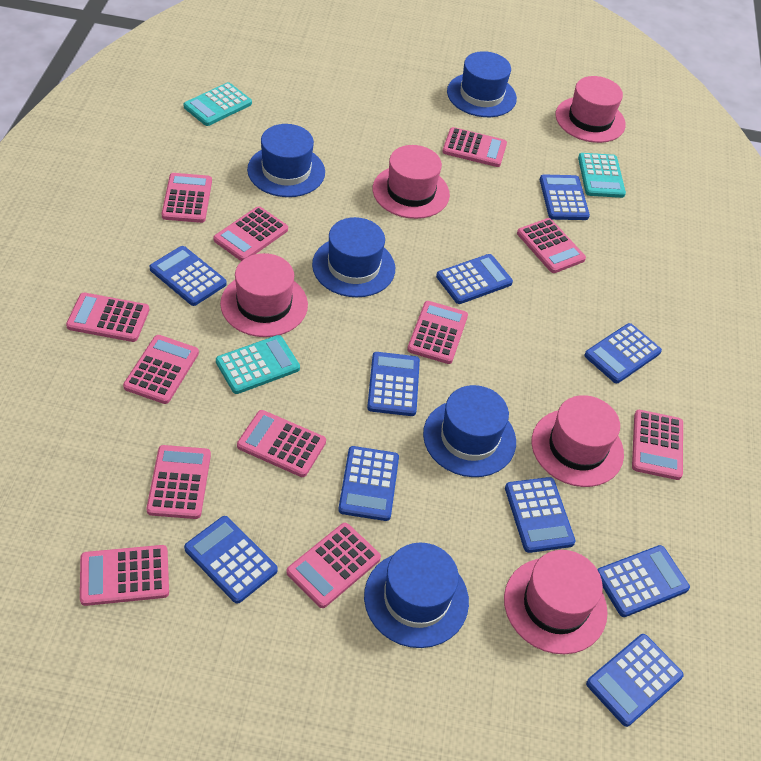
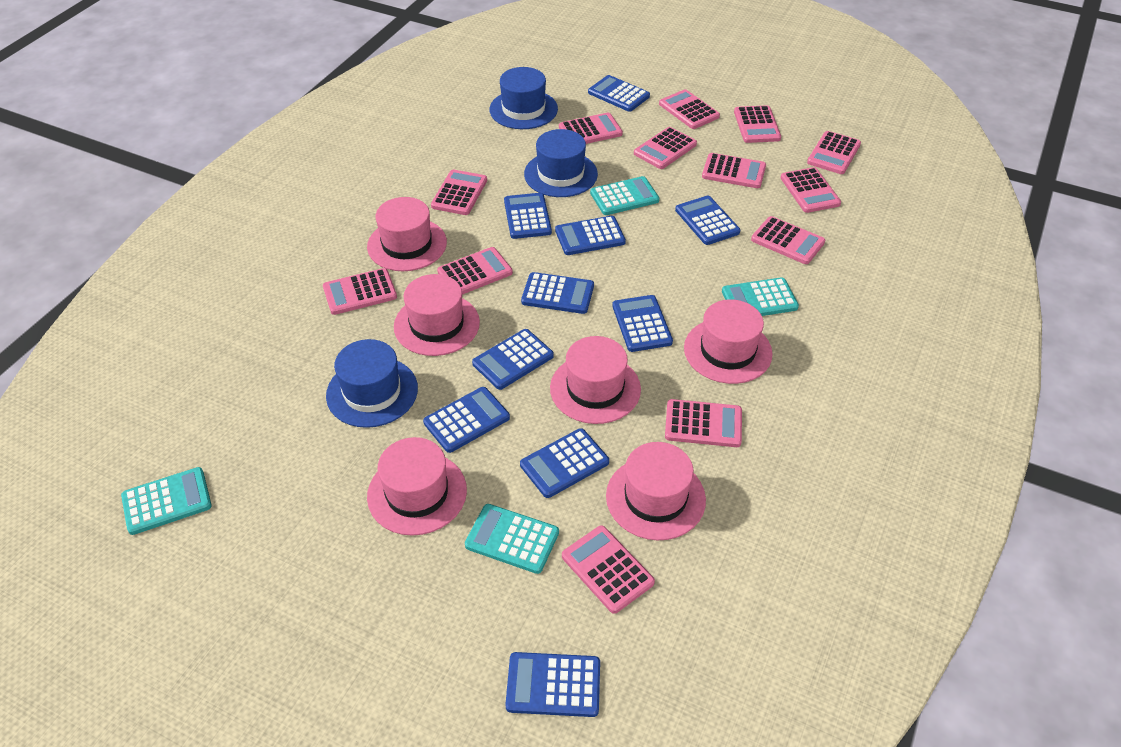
blue hat: [247,124,325,197] [312,217,395,297] [364,542,469,648] [423,385,516,477] [447,51,517,117] = 5 -> [326,339,418,428] [490,67,558,129] [524,129,598,197] = 3
pink calculator: [66,293,149,342] [80,545,169,606] [123,335,199,404] [146,445,211,519] [161,173,212,223] [214,206,288,261] [237,410,326,477] [286,523,381,608] [407,301,468,364] [442,127,507,167] [517,218,586,273] [632,410,683,480] = 12 -> [323,268,397,315] [431,169,487,215] [437,247,513,295] [559,113,623,144] [562,525,655,614] [634,127,697,169] [659,89,720,129] [665,399,742,447] [702,153,766,188] [734,105,781,143] [751,216,825,264] [781,167,841,213] [807,131,861,174] = 13
pink hat: [220,253,308,337] [373,145,450,219] [504,550,607,654] [532,395,624,487] [556,76,626,143] = 5 -> [367,197,447,271] [367,437,467,536] [394,274,480,356] [550,336,641,424] [606,442,706,540] [684,299,773,384] = 6
turquoise calculator: [183,82,252,126] [216,335,300,394] [578,153,626,198] = 3 -> [121,467,212,535] [465,504,559,574] [590,176,659,215] [722,277,799,316] = 4

